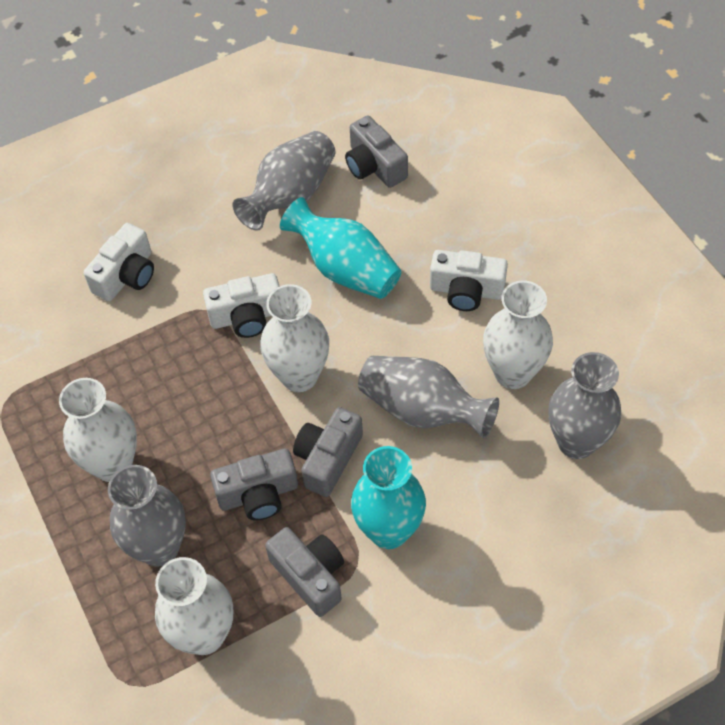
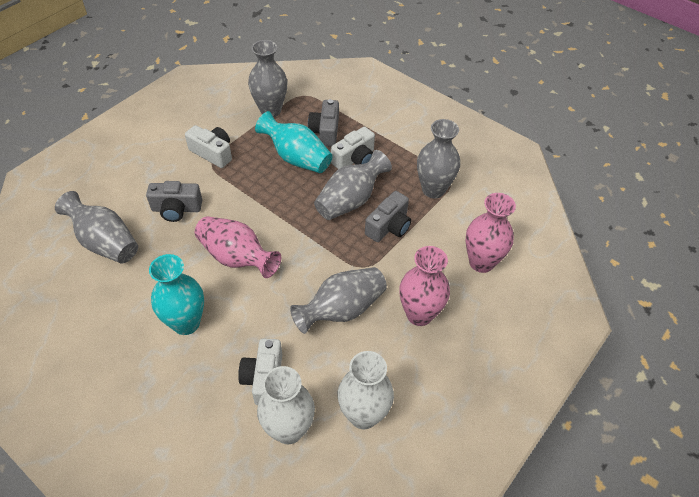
grey camera: [210,448,298,520] [265,527,344,617] [293,407,363,497] [345,115,408,188] = 4 -> [146,181,202,222] [308,99,339,146] [365,191,411,242] = 3
grey vase: [108,465,186,567] [232,131,335,231] [358,356,499,439] [548,352,621,459] = 4 -> [55,191,138,263] [248,40,287,117] [290,267,387,334] [314,150,392,220] [417,119,460,198] = 5
pink vase: none = 0 -> [195,216,281,278] [399,246,450,326] [465,193,516,273] = 3
white vase: [59,378,137,482] [155,557,233,655] [260,284,329,392] [483,280,553,389] = 4 -> [257,366,315,444] [337,351,394,429] = 2

